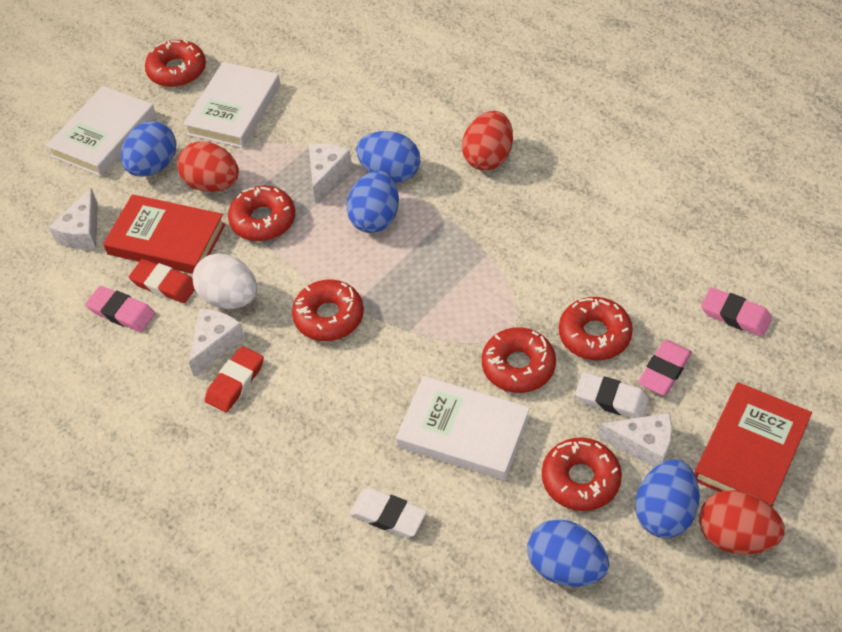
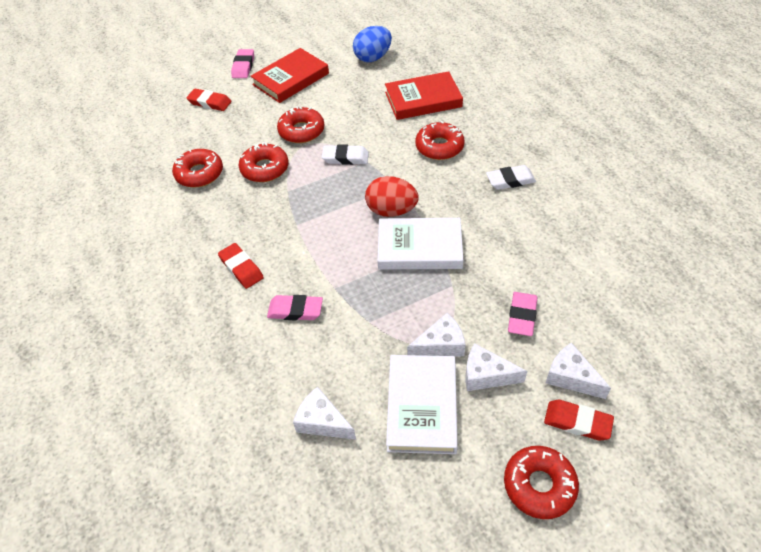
blue egg: [121,121,177,177] [347,170,399,233] [356,131,420,183] [527,519,609,587] [635,460,700,538] = 5 -> [353,26,392,62] = 1
red donut: [145,40,206,87] [228,186,295,241] [292,280,364,341] [482,327,556,393] [542,438,622,511] [559,297,633,360] = 6 -> [172,149,223,187] [238,142,289,182] [277,106,324,143] [415,121,465,160] [504,446,579,519] = 5
red egg: [177,142,239,192] [462,111,513,171] [699,490,785,555] = 3 -> [365,176,418,217] = 1
red eraser: [129,259,195,303] [205,346,264,413] = 2 -> [187,89,231,111] [218,243,264,289] [544,400,614,441] = 3
white book: [46,86,156,177] [183,62,281,148] [396,376,530,480] = 3 -> [377,218,463,270] [386,355,458,454] = 2
white egg: [192,253,257,309] = 1 -> none = 0

